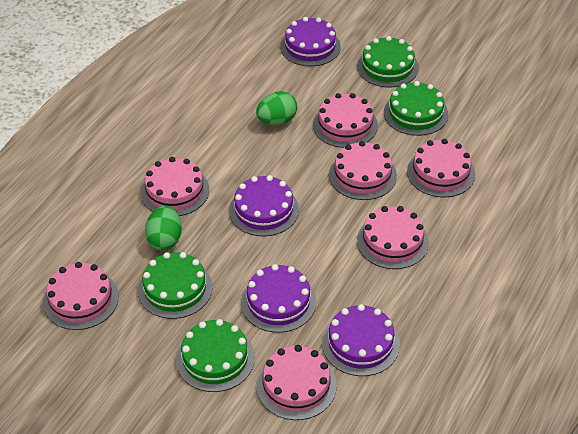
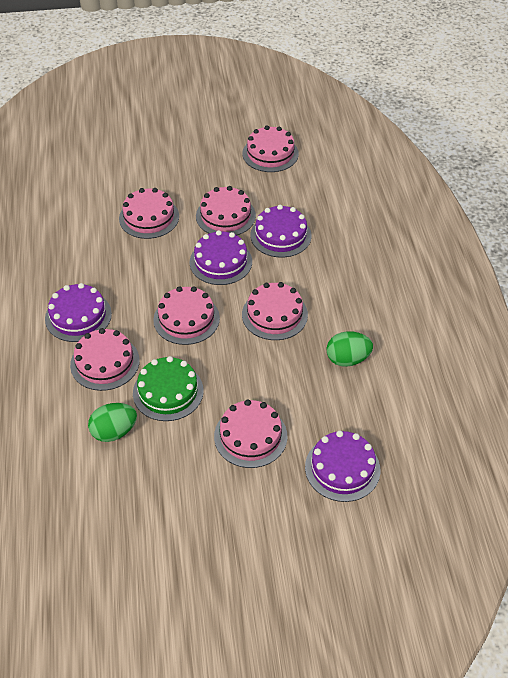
green cake: [138,252,213,319] [176,319,255,392] [357,36,419,87] [384,81,448,136] = 4 -> [133,356,204,421] = 1

